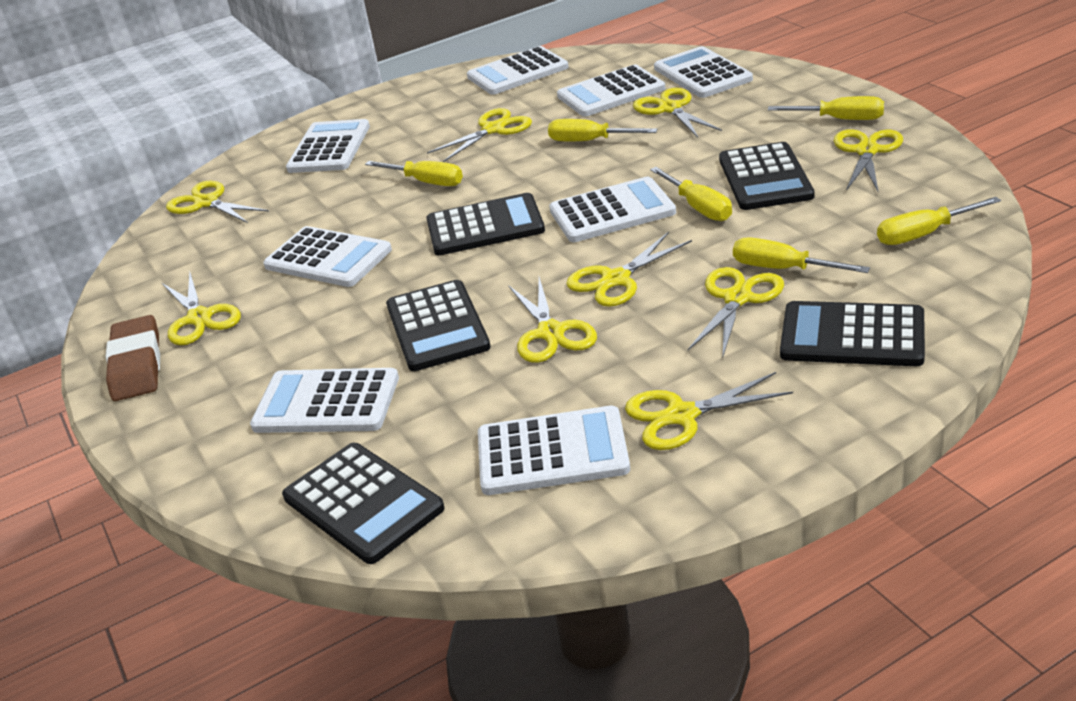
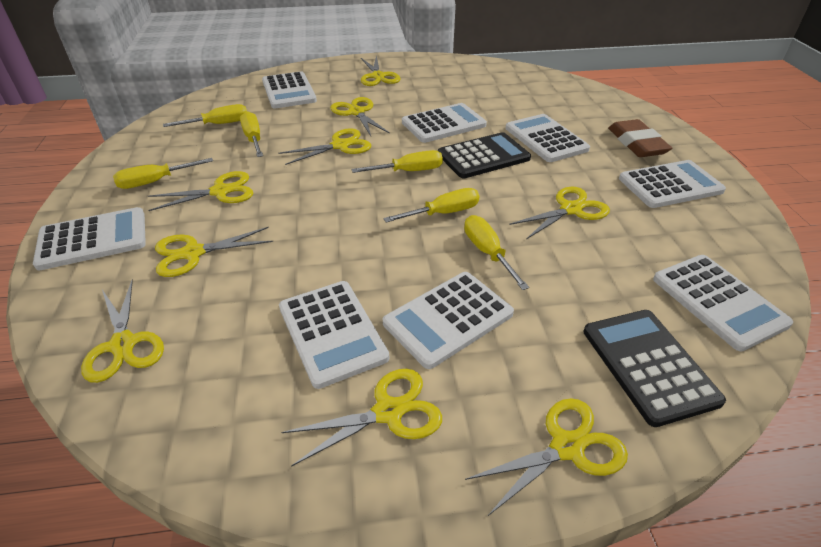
black calculator: [282,443,445,564] [386,280,491,371] [426,193,545,255] [719,142,815,210] [780,301,925,366] = 5 -> [438,132,531,178] [583,310,726,427] = 2

